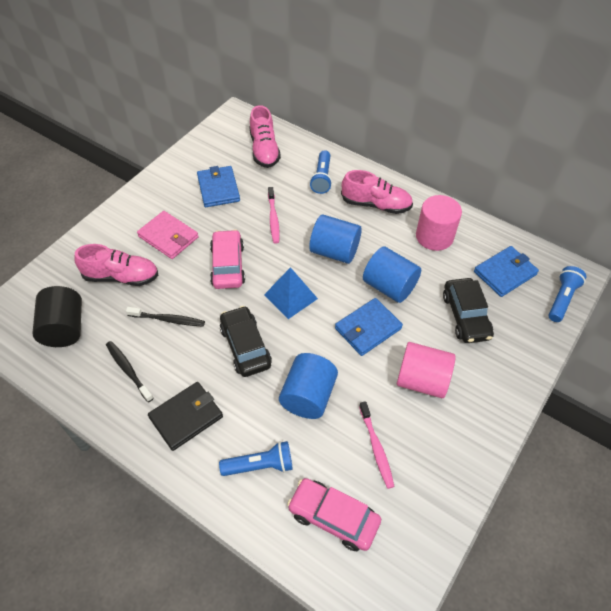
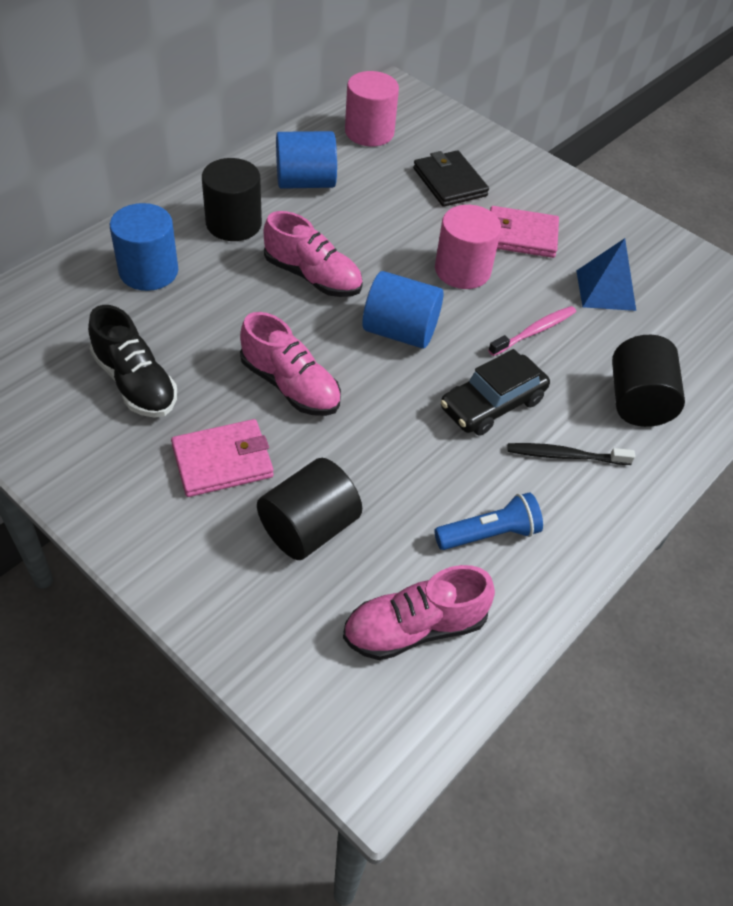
black car: [220,306,272,377] [443,278,494,343] = 2 -> [441,349,550,436] = 1
black cylinder: [32,286,82,347] = 1 -> [202,158,262,241] [257,458,362,560] [612,335,685,427] = 3
black shoe: none = 0 -> [88,305,177,418] = 1
black toothbrush: [106,341,154,402] [126,307,205,327] = 2 -> [507,443,635,465] = 1
blue flashlight: [219,441,293,476] [310,150,332,194] [549,266,586,322] = 3 -> [434,492,543,550] = 1
blue wallet: [197,166,240,207] [335,298,403,356] [474,246,539,297] = 3 -> none = 0
pink car: [210,229,245,289] [287,478,381,551] = 2 -> none = 0
pink toothbrush: [268,187,280,244] [359,401,395,489] = 2 -> [488,306,576,356] = 1
pink wallet: [137,211,199,259] = 1 -> [171,419,274,497] [490,206,559,258] = 2

